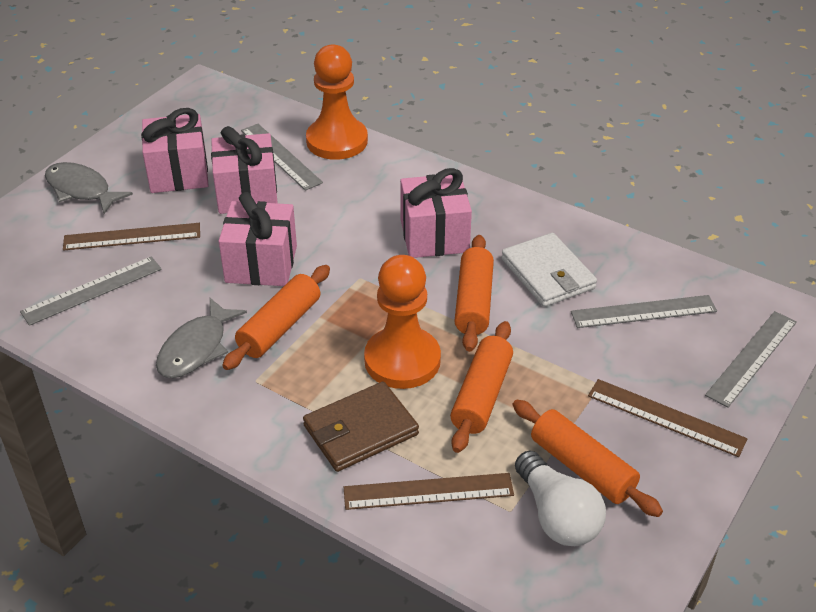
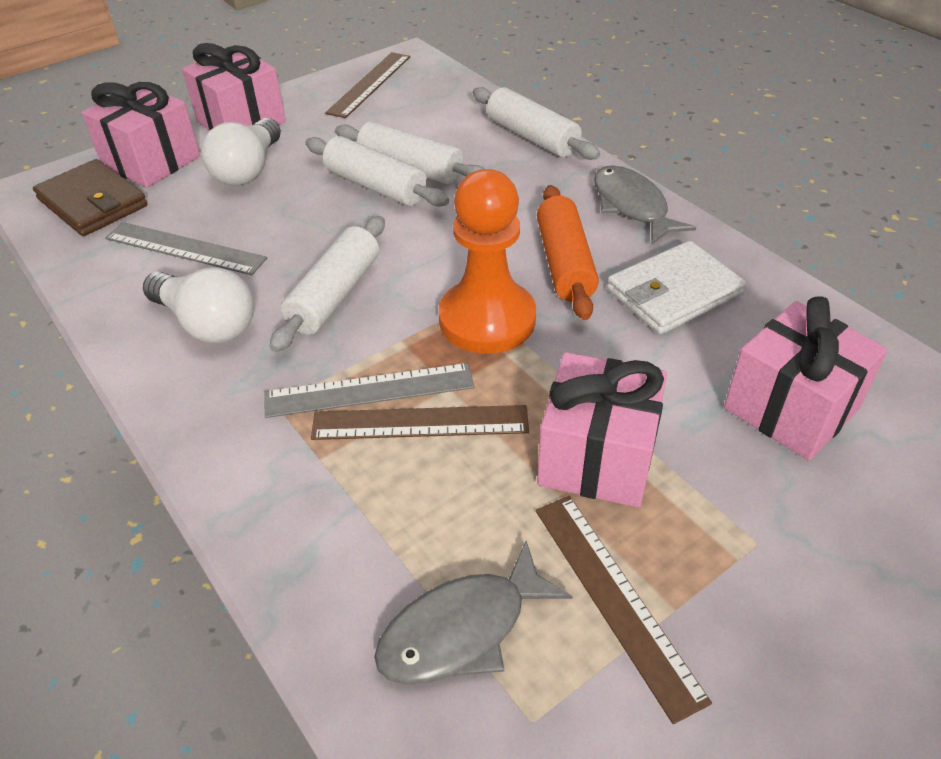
grey ruler: [20,257,162,326] [241,124,323,191] [571,295,717,328] [705,311,797,408] = 4 -> [105,222,267,275] [264,363,474,418] = 2
orange pawn: [306,44,368,160] [364,255,441,389] = 2 -> [439,169,536,354] = 1
orange rolling pin: [222,265,330,370] [450,321,513,453] [455,235,494,352] [513,399,663,517] = 4 -> [537,185,599,320] = 1
white light bulb: [515,451,606,546] = 1 -> [143,267,254,343] [201,118,281,186] = 2
white rolling pin: none = 0 -> [269,216,385,352] [305,136,449,207] [335,122,484,185] [472,87,600,160] = 4

